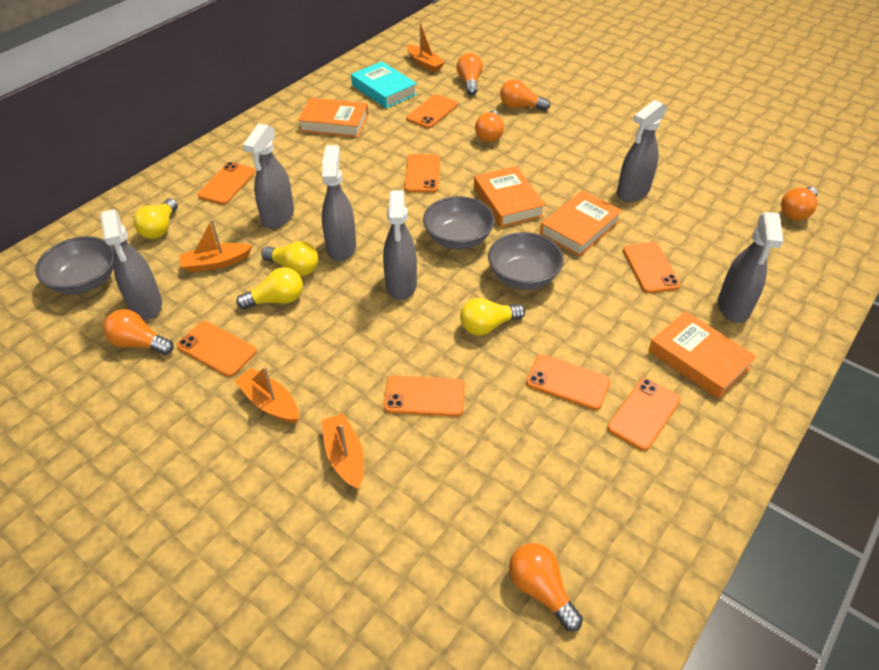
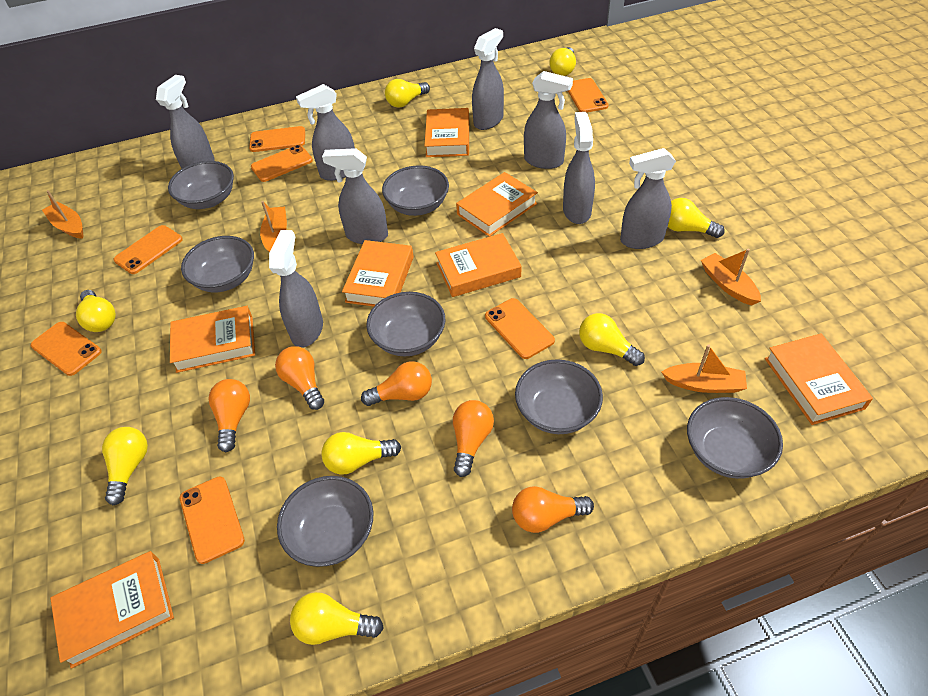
grey bowl: [35,236,114,295] [423,196,495,250] [488,232,564,290] = 3 -> [168,161,234,209] [181,236,254,293] [277,476,373,567] [366,292,445,356] [382,165,449,216] [515,359,603,434] [687,397,783,479] = 7
grey spray bottle: [100,209,162,321] [243,124,294,229] [322,145,356,261] [383,190,417,300] [617,100,667,202] [718,212,783,323] = 6 -> [156,75,214,169] [269,230,323,347] [296,84,355,181] [322,148,388,244] [472,28,504,130] [524,71,573,169] [563,112,595,224] [620,148,676,249] = 8
orange book: [298,98,368,138] [474,166,545,228] [540,190,622,257] [648,311,757,399] = 4 -> [50,551,174,669] [170,306,255,373] [342,240,414,307] [424,108,469,157] [435,233,521,297] [456,172,538,237] [765,333,873,425] = 7
orange light bulb: [103,309,174,355] [457,53,483,95] [475,110,504,142] [500,79,550,111] [509,543,583,631] [781,187,818,221] = 6 -> [209,379,250,452] [275,346,324,410] [361,361,432,406] [453,400,494,477] [512,486,594,533] = 5
orange phone: [177,321,257,377] [197,162,256,205] [383,376,465,417] [404,154,440,193] [406,94,458,128] [526,354,611,410] [607,378,681,451] [623,242,680,293] = 8 -> [31,322,102,376] [114,225,183,274] [180,476,245,564] [249,126,305,152] [251,145,313,182] [485,298,555,359] [568,78,609,113] = 7
turquoise book: [351,61,417,108] = 1 -> none = 0
yellow light bulb: [133,199,178,239] [236,267,303,309] [261,241,318,276] [460,298,525,336] = 4 -> [76,290,116,332] [102,427,148,505] [290,592,384,645] [321,432,401,475] [385,79,430,108] [549,47,576,76] [579,313,645,366] [668,198,725,238] = 8

